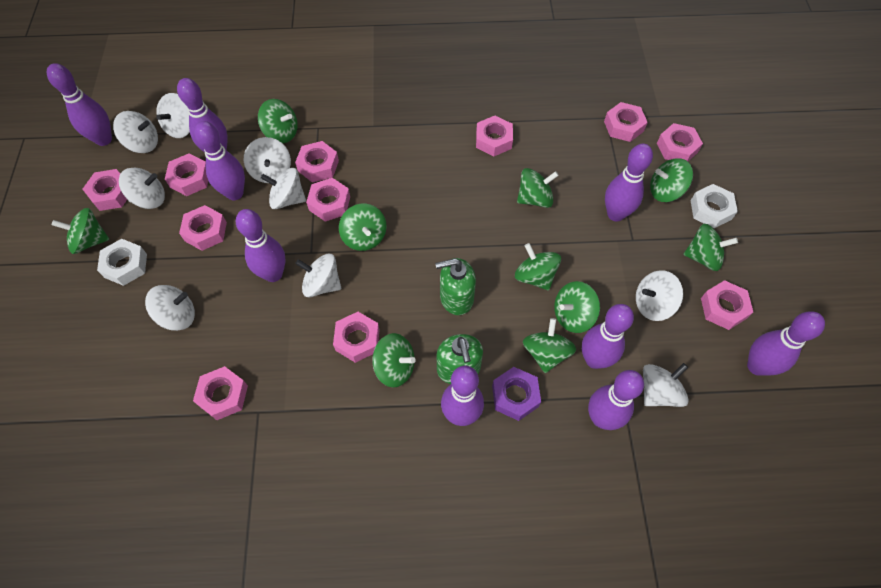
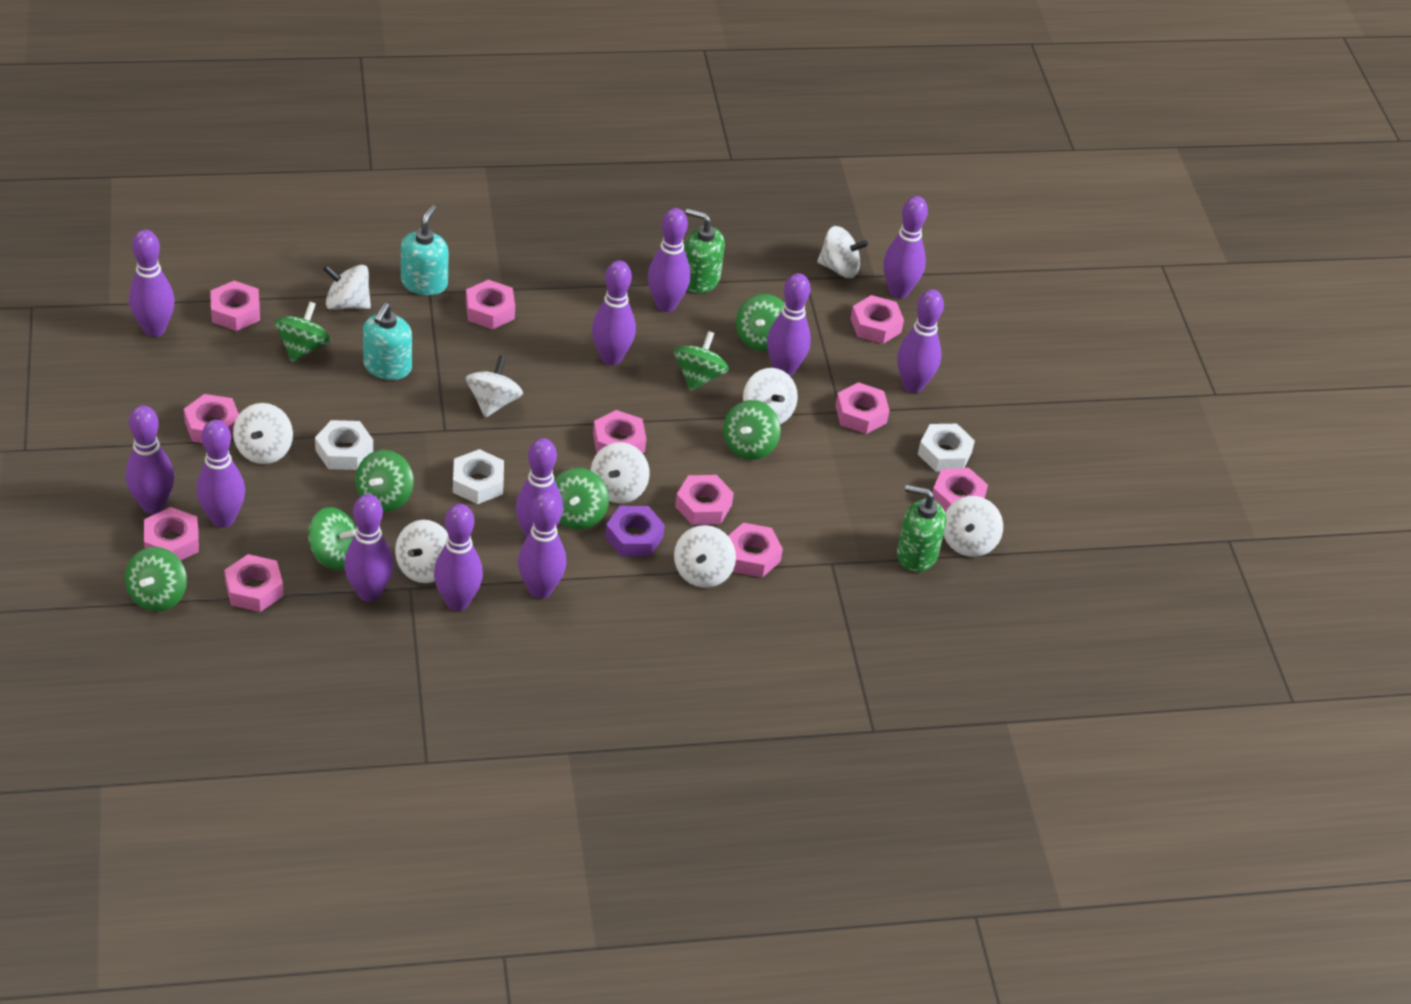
green spinning top: [51,208,109,254] [258,99,298,143] [339,203,386,251] [372,333,416,387] [515,243,561,290] [517,168,559,208] [523,318,576,373] [554,281,600,333] [650,158,693,202] [683,224,738,271] = 10 -> [125,547,187,611] [275,302,331,362] [308,507,356,570] [356,450,413,512] [554,468,609,529] [674,331,729,391] [723,400,781,460] [736,294,784,351] = 8
purple bowling pin: [47,63,112,146] [177,78,228,153] [194,121,245,200] [236,209,286,282] [441,365,484,426] [582,304,634,369] [588,370,644,430] [605,144,653,221] [747,311,825,376] = 9 -> [126,405,175,514] [129,229,175,337] [197,419,245,528] [344,494,394,602] [434,504,483,611] [516,438,563,538] [518,492,566,599] [592,261,636,365] [648,208,691,312] [767,273,811,376] [884,196,928,298] [897,289,944,393] = 12
turquoise soap dispenser: none = 0 -> [363,303,412,380] [401,205,449,296] = 2
white nut: [97,239,147,286] [691,184,738,228] = 2 -> [315,420,373,470] [453,449,504,504] [918,424,975,472] = 3

